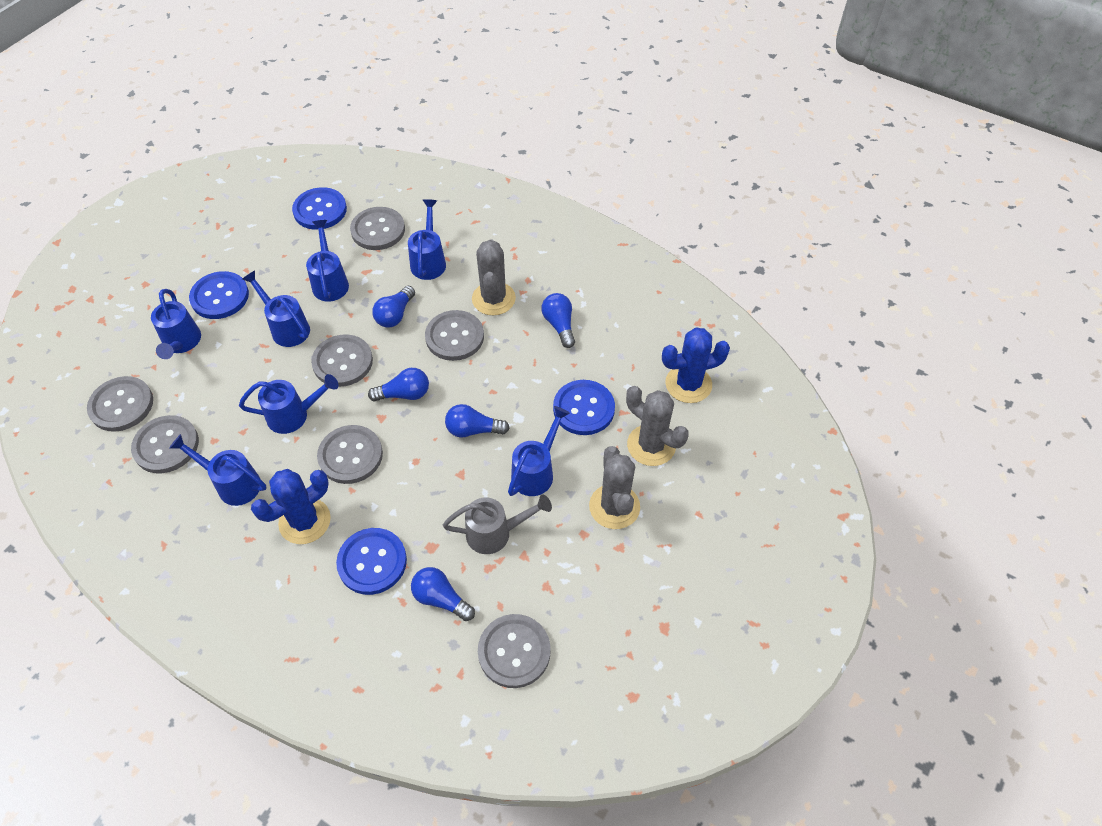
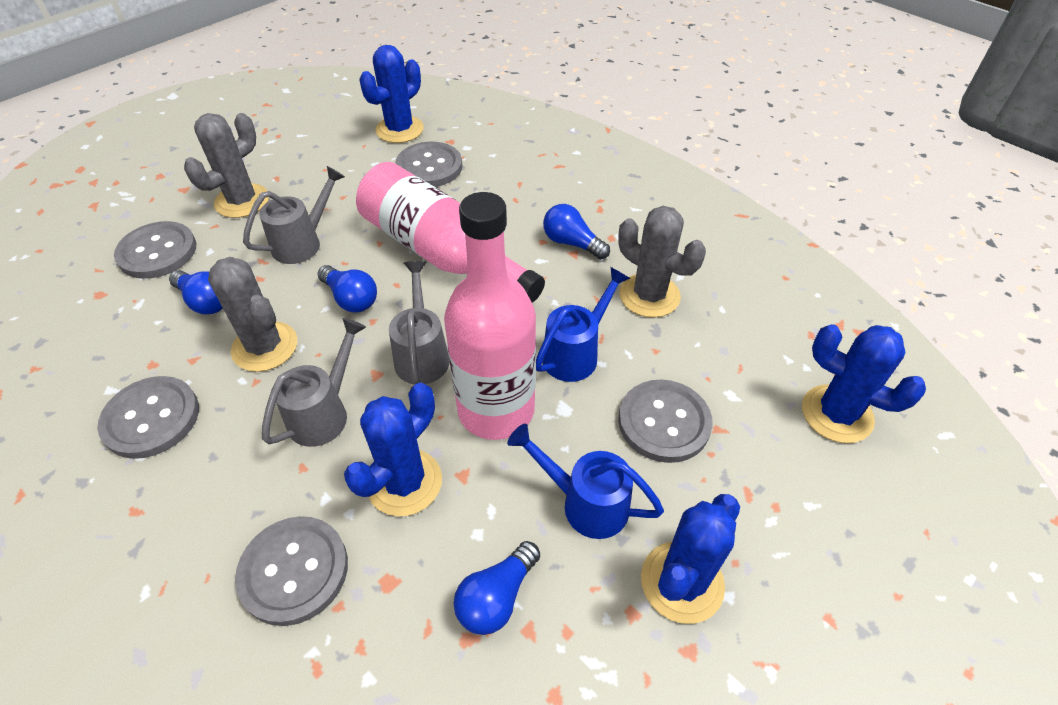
blue button: [189,271,249,319] [292,187,347,230] [336,528,407,595] [553,380,615,435] = 4 -> none = 0
blue cactus: [251,469,331,544] [662,328,730,403] = 2 -> [344,383,442,516] [359,45,424,143] [641,494,740,624] [802,324,926,443] = 4
blue light bulb: [368,368,429,401] [372,286,415,328] [411,567,475,621] [445,404,510,438] [541,293,575,348] = 5 -> [169,270,223,315] [318,265,377,312] [454,541,540,635] [543,204,610,259] = 4
blue watering can: [151,289,201,359] [169,434,267,506] [239,374,339,434] [242,270,310,347] [306,220,349,302] [408,199,446,280] [508,406,570,496] = 7 -> [507,423,664,539] [536,267,631,382] = 2
grey button: [87,376,153,432] [131,415,199,473] [311,334,373,387] [317,425,383,484] [350,207,405,250] [425,310,484,361] [478,614,551,688] = 7 -> [97,376,199,459] [114,221,196,279] [235,516,348,626] [395,142,462,187] [618,380,713,463] = 5
grey watering can: [443,495,552,554] = 1 -> [243,166,345,264] [262,318,366,447] [389,261,450,385] = 3
pink bottle: none = 0 -> [356,162,545,302] [444,192,536,440] = 2

